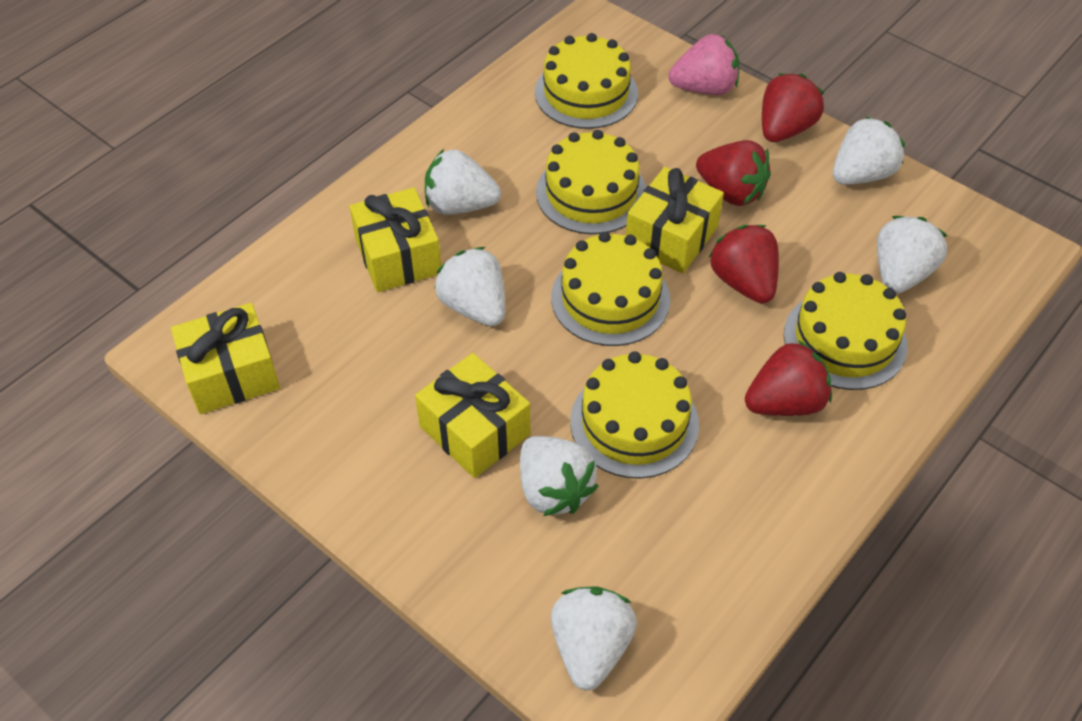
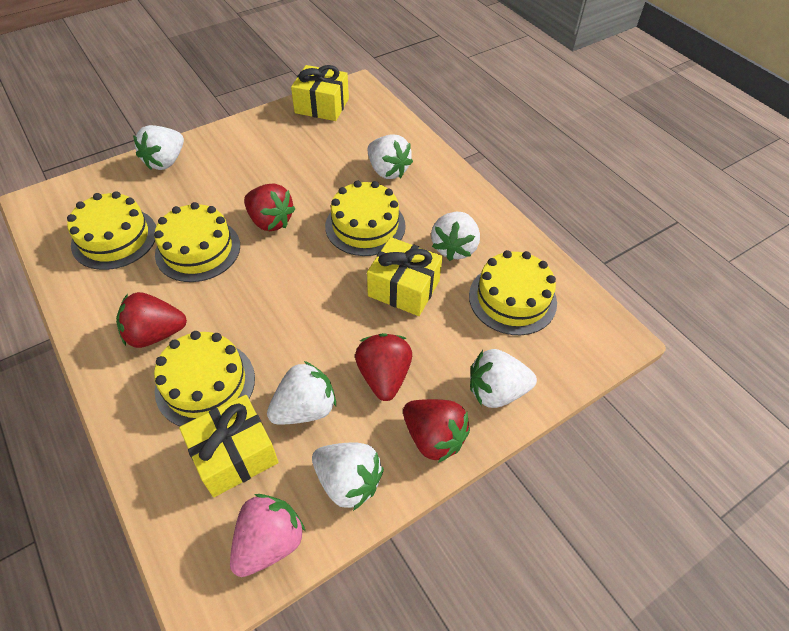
yellow gift: [171,303,280,414] [349,188,441,292] [415,353,530,478] [626,167,724,273] = 4 -> [179,395,279,497] [291,65,349,121] [367,237,443,316] = 3

